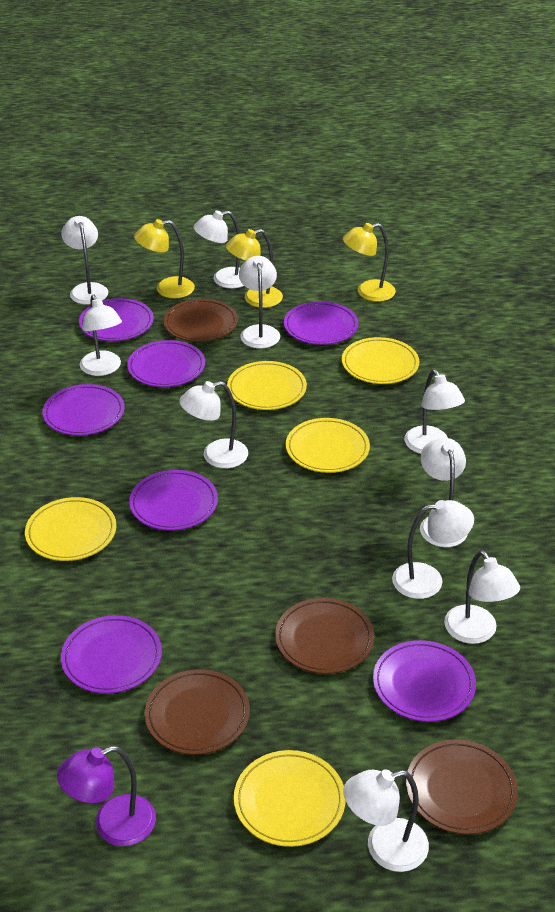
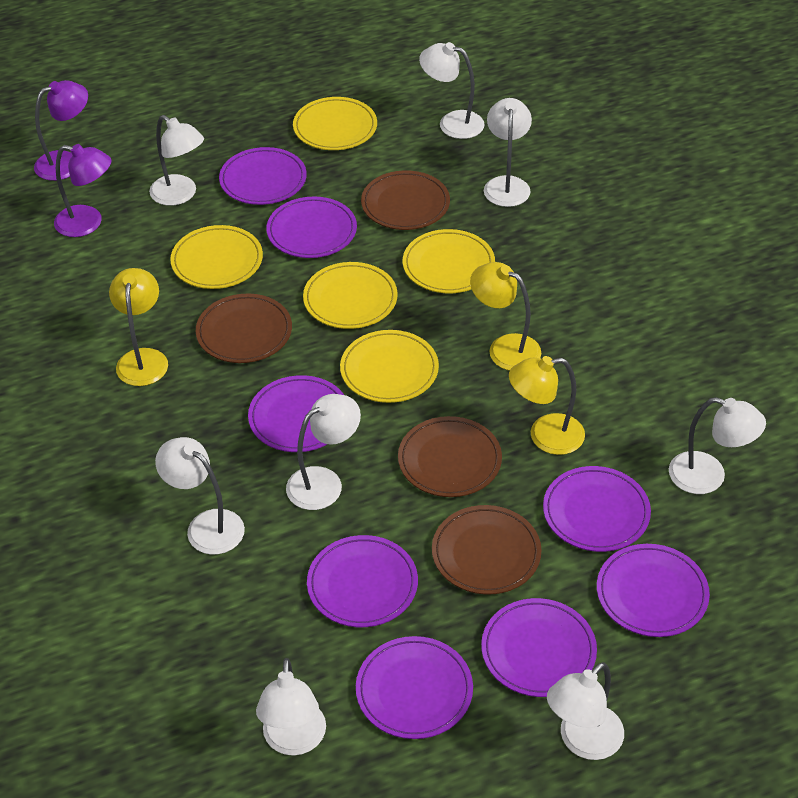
purple lamp: [57,746,156,846] = 1 -> [34,80,88,181] [54,144,112,237] = 2
purple plate: [42,384,125,436] [61,615,162,694] [79,298,154,341] [127,340,205,387] [129,470,218,531] [284,301,358,345] [373,640,476,722] = 7 -> [219,147,307,205] [248,375,344,452] [266,196,357,258] [307,535,418,627] [356,636,473,739] [481,598,597,697] [543,466,651,552] [597,544,710,637] = 8
white lamp: [61,216,108,305] [80,294,122,376] [179,381,248,468] [194,210,244,288] [239,256,280,348] [343,769,429,872] [392,500,474,599] [404,369,465,454] [420,438,468,547] [444,550,520,644] = 10 -> [149,115,204,206] [155,437,245,555] [256,658,326,756] [286,394,361,510] [419,42,485,139] [484,98,532,207] [547,662,624,760] [669,397,766,494] = 8

